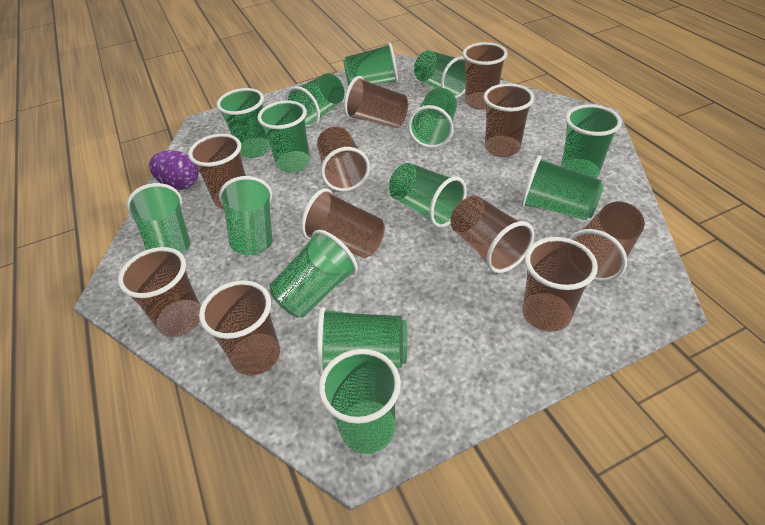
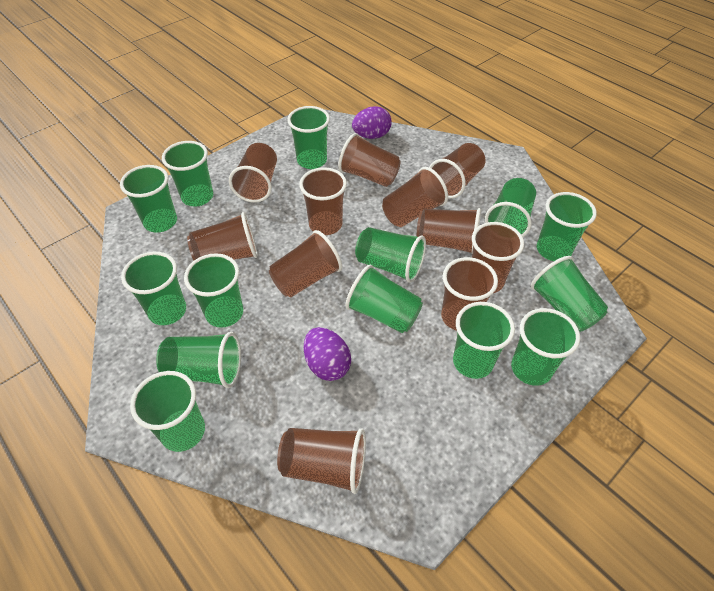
purple egg: [149,150,198,190] = 1 -> [304,327,351,381] [352,106,391,139] = 2

